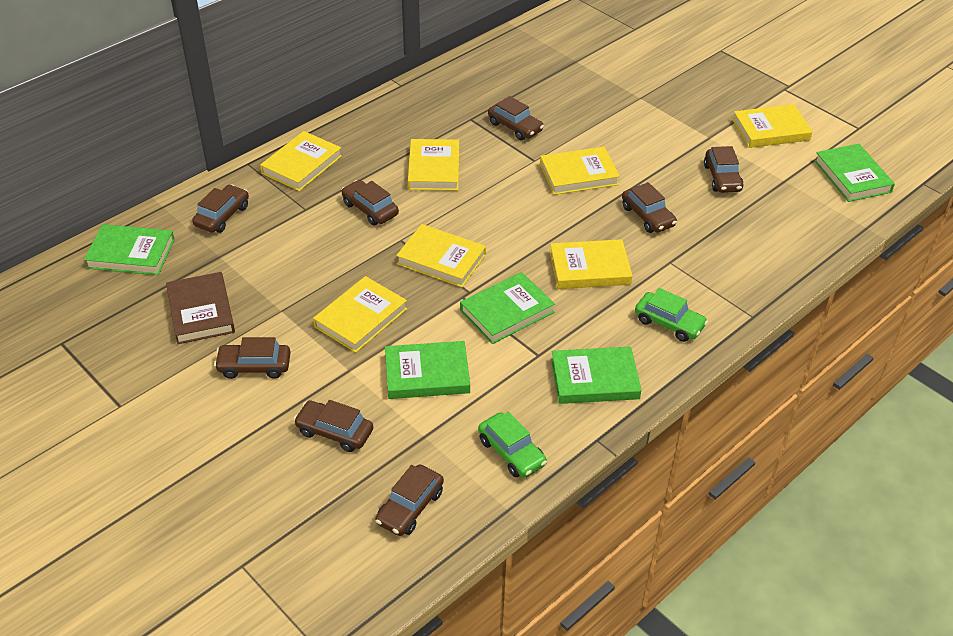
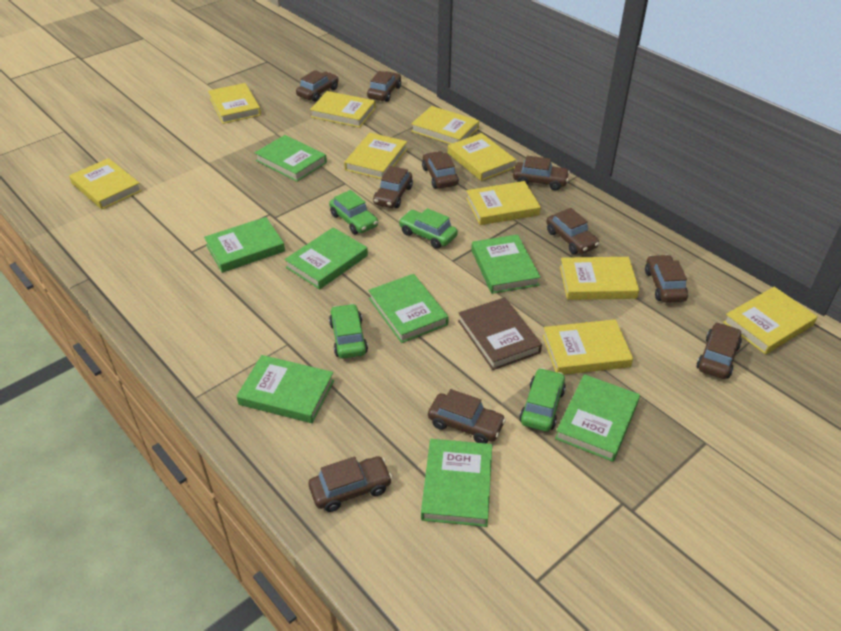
brown car: [192,185,249,233] [214,337,291,379] [294,400,373,452] [341,180,399,225] [375,464,444,536] [488,96,544,140] [622,182,677,233] [704,146,744,193] = 8 -> [296,70,339,102] [309,456,392,512] [367,71,401,102] [373,166,413,208] [422,151,459,189] [428,389,506,443] [513,156,570,190] [546,208,599,254] [645,255,688,303] [697,322,742,379] = 10
green book: [84,224,175,275] [385,341,470,399] [460,272,555,344] [551,346,642,404] [814,144,895,202] = 5 -> [204,217,285,273] [236,355,334,423] [255,135,327,182] [284,227,368,290] [368,274,449,343] [421,439,492,527] [471,234,540,294] [555,374,640,462] = 8
green car: [478,412,547,478] [635,288,708,342] = 2 -> [329,190,378,234] [329,304,368,359] [399,208,458,249] [519,368,566,432] = 4
yellow book: [260,131,342,191] [313,276,407,353] [396,224,486,287] [408,139,459,191] [540,147,620,195] [550,239,632,289] [732,104,813,148] = 7 -> [69,158,142,209] [208,83,261,124] [310,91,376,128] [344,133,407,179] [411,106,479,144] [448,133,516,181] [466,181,541,225] [543,319,633,375] [560,257,639,300] [723,287,818,355] = 10

